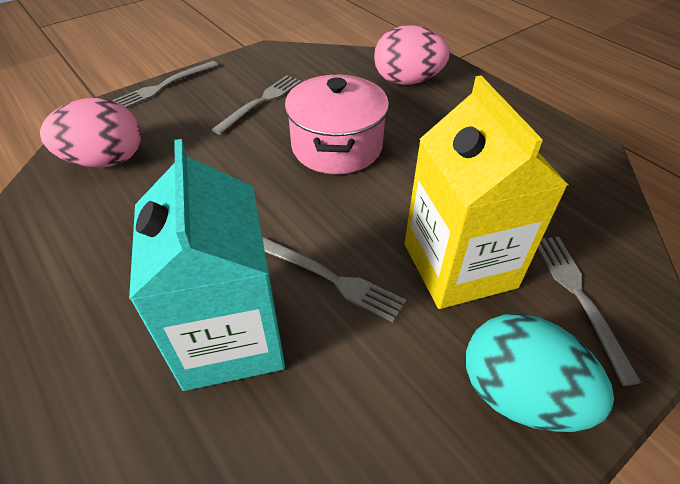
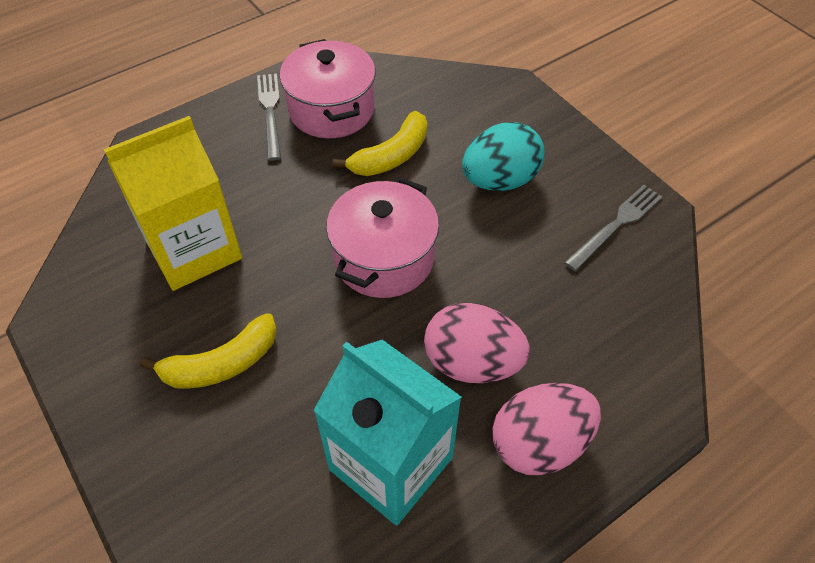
grey fork: [112,61,218,108] [211,75,301,135] [262,237,406,322] [538,237,641,386] = 4 -> [257,73,281,161] [564,185,663,271] = 2
pink pot: [285,75,389,174] = 1 -> [280,39,376,138] [326,177,439,298] = 2
yellow banana: none = 0 -> [139,313,277,389] [333,111,427,176] = 2

